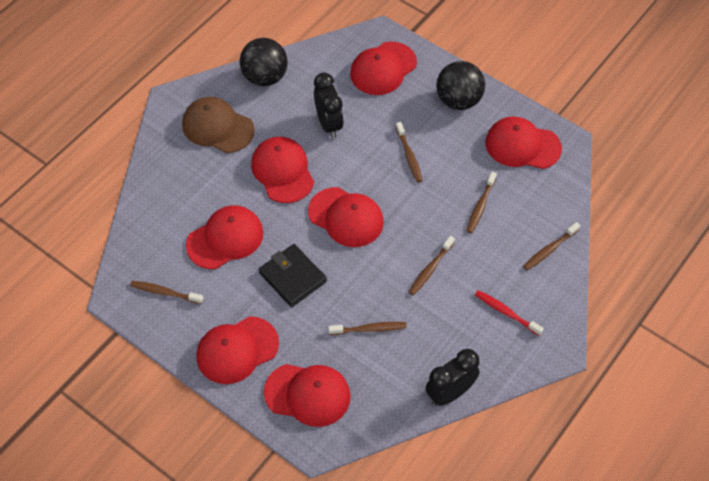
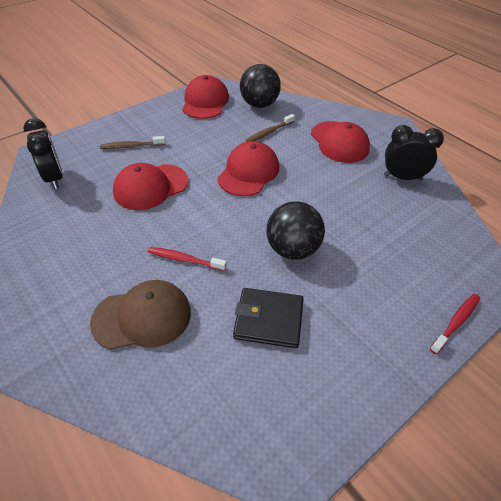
brown toothbrush: [130,281,204,304] [329,322,407,335] [396,122,423,182] [409,236,455,295] [466,172,497,233] [523,222,581,270] = 6 -> [100,136,165,149] [246,114,295,142] = 2
red cap: [186,205,263,269] [196,316,279,384] [251,137,314,203] [264,364,351,427] [308,187,384,247] [350,42,417,95] [485,117,562,169] = 7 -> [113,163,188,210] [182,75,229,119] [218,141,279,196] [311,121,370,163] = 4
red toothbrush: [475,290,544,336] = 1 -> [148,247,227,271] [430,294,480,354] = 2

